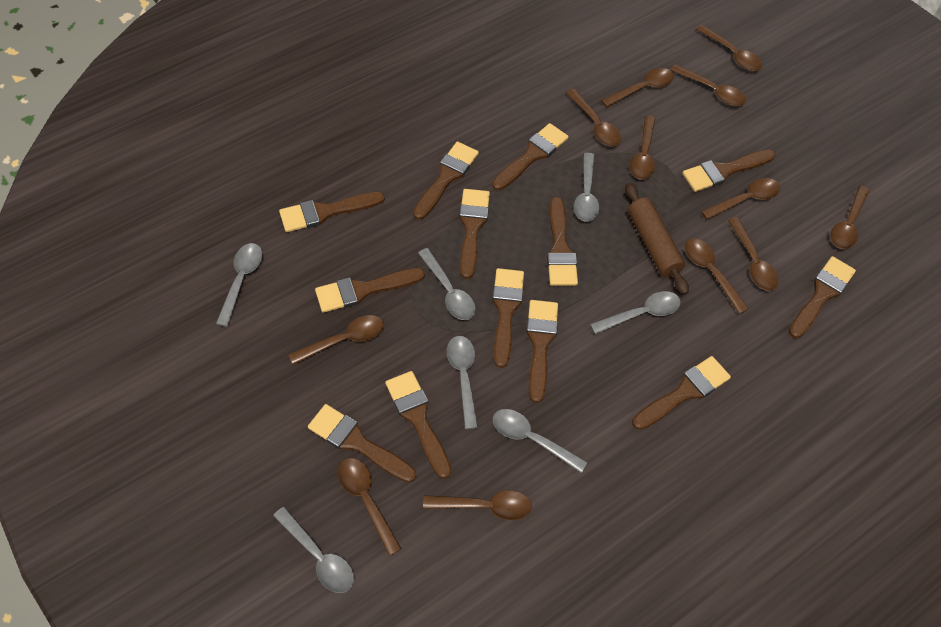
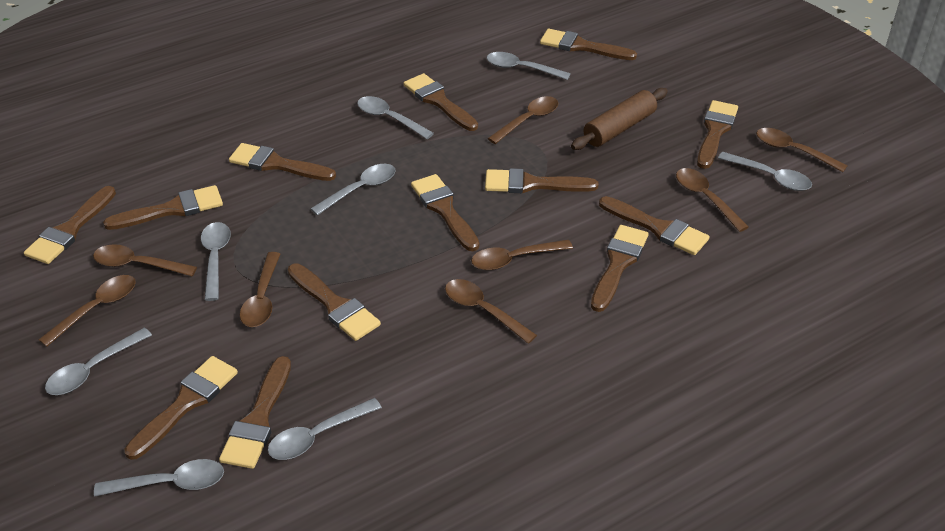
brown spoon: [288,315,384,365] [338,458,401,556] [423,490,532,520] [567,89,621,147] [601,68,674,108] [630,116,655,180] [671,64,746,106] [685,238,749,314] [696,24,762,71] [701,178,780,220] [728,217,778,291] [831,186,870,249] = 12 -> [39,275,136,347] [93,244,197,276] [240,252,280,327] [445,279,537,344] [471,240,573,270] [487,96,558,144] [676,168,749,232] [756,128,848,172] = 8
grey spoon: [216,243,262,327] [273,507,354,593] [418,248,476,320] [447,336,478,429] [493,409,587,473] [574,153,599,222] [590,291,681,334] = 7 -> [45,328,152,395] [94,459,224,497] [201,222,231,301] [268,398,382,460] [311,164,395,215] [357,96,434,139] [487,52,571,80] [718,152,812,191] = 8

